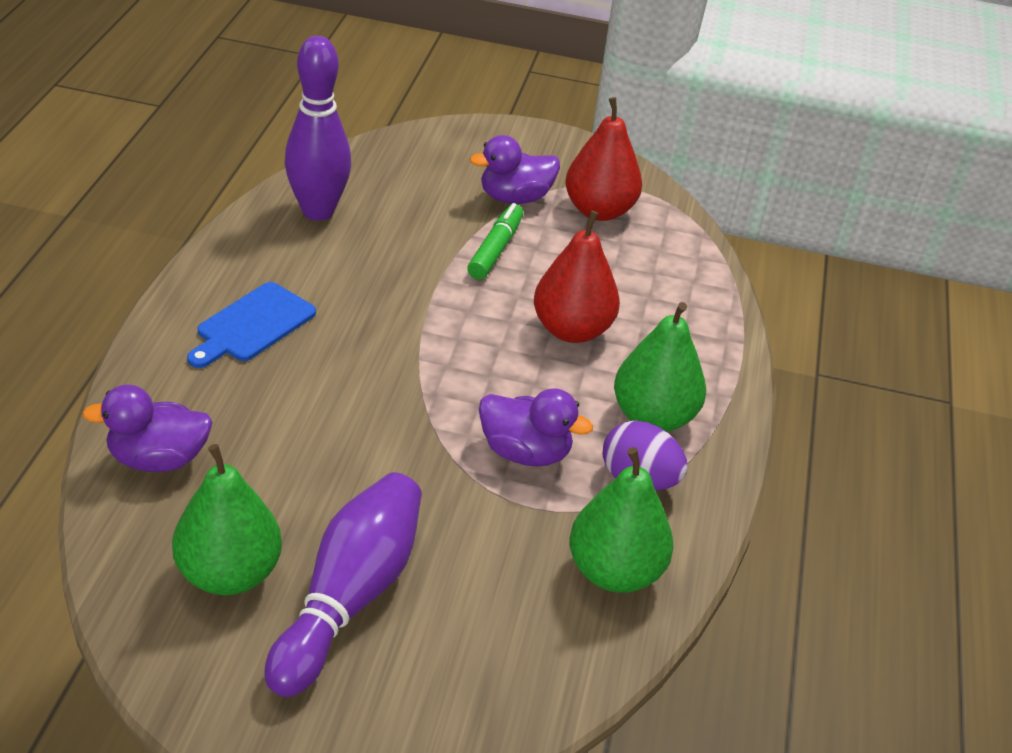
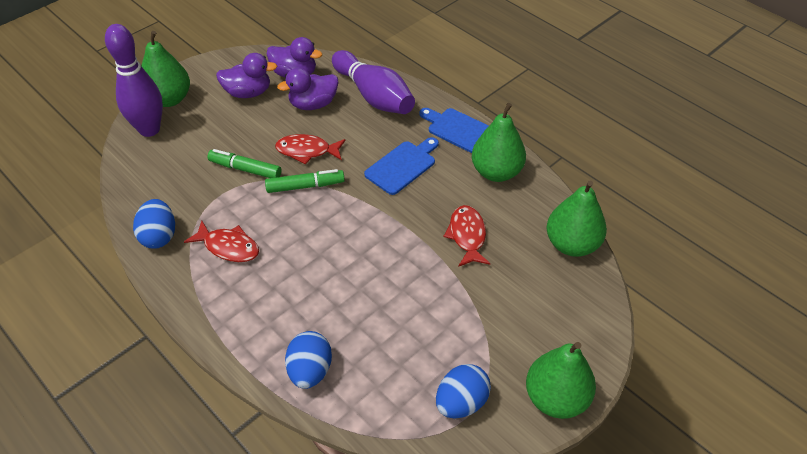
blue cutting board: [187,282,316,368] = 1 -> [364,137,439,195] [419,108,489,153] = 2
blue egg: none = 0 -> [133,199,175,249] [285,331,332,389] [436,364,491,418] = 3
green marker: [467,203,523,280] = 1 -> [208,149,281,178] [265,169,345,193] = 2
green pear: [172,444,282,595] [569,447,674,593] [614,302,706,432] = 3 -> [141,31,190,107] [472,103,526,182] [526,342,596,419] [546,180,607,257] = 4
purple egg: [603,420,688,491] = 1 -> none = 0
red fish: none = 0 -> [184,221,259,262] [275,134,346,164] [443,205,490,267] = 3
red pear: [534,210,620,343] [566,97,642,221] = 2 -> none = 0

